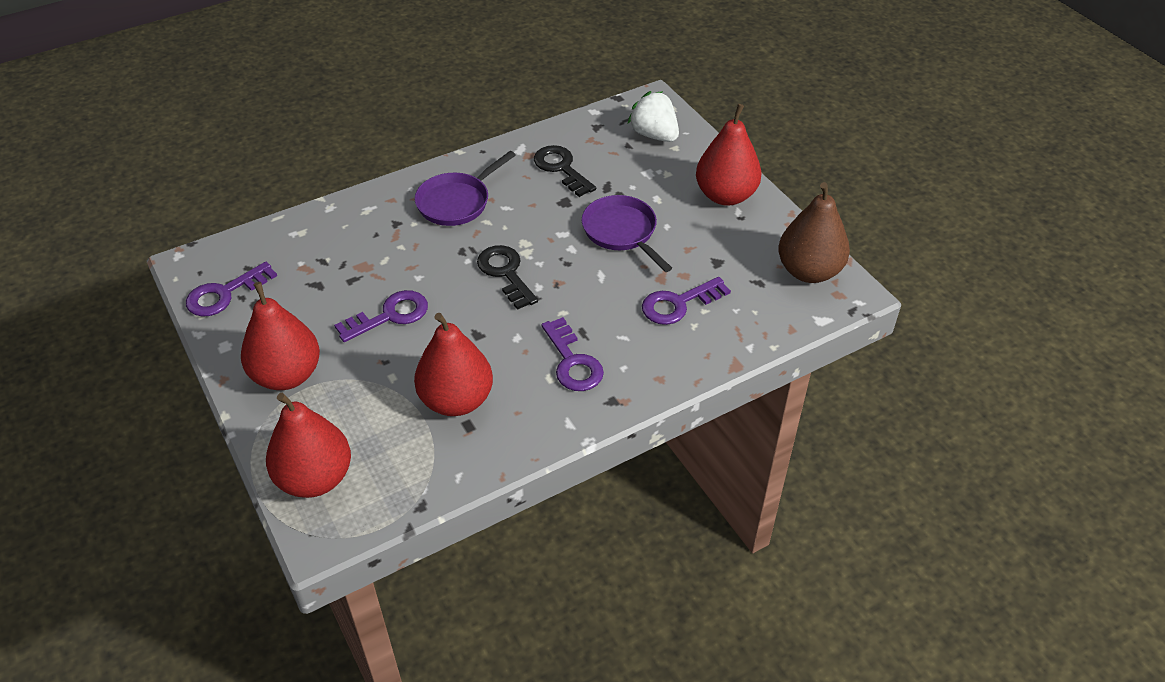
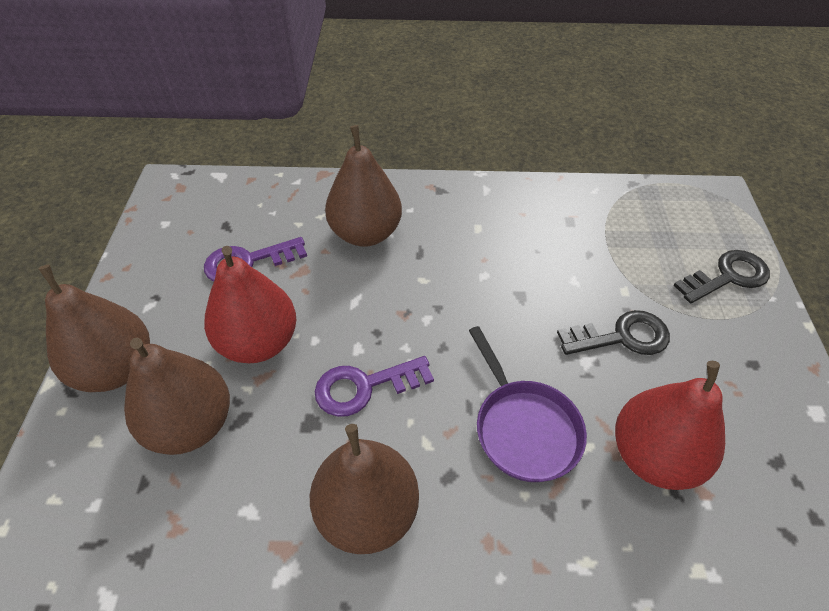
brown pear: [778,182,850,283] = 1 -> [39,265,150,392] [124,338,230,455] [310,424,419,554] [325,125,402,247] = 4
purple key: [186,262,277,317] [334,290,428,342] [541,317,604,391] [642,277,731,325] = 4 -> [204,237,307,282] [315,356,434,417] = 2
purple pan: [415,151,515,226] [582,195,672,272] = 2 -> [469,326,587,482] = 1
red pear: [241,282,320,390] [266,393,351,498] [414,313,493,416] [696,104,762,206] = 4 -> [204,246,296,363] [615,361,725,490] = 2
white strawberry: [628,91,679,142] = 1 -> none = 0

